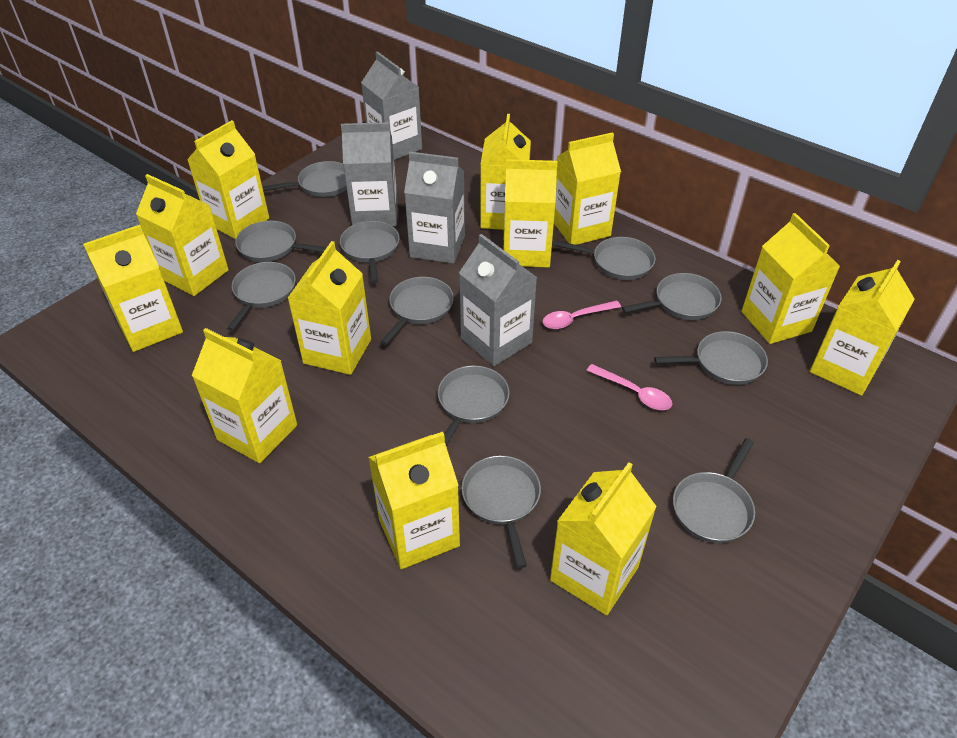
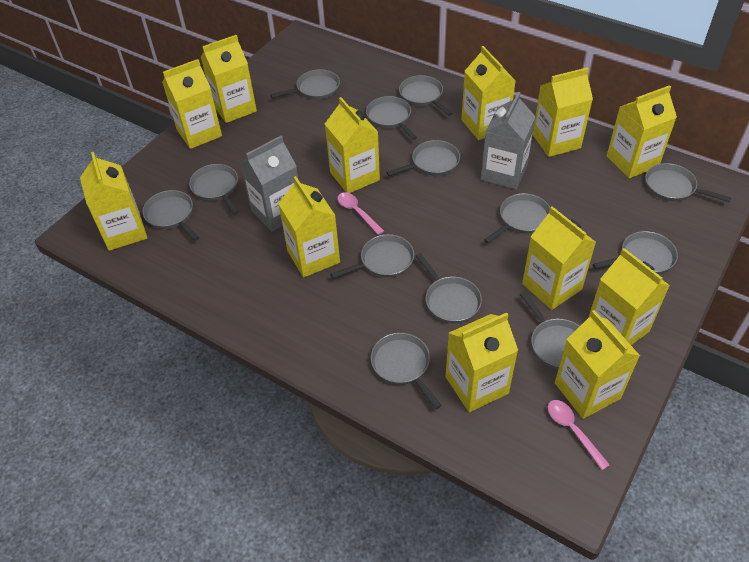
grey carton: [341,122,397,226] [361,52,422,160] [404,152,465,264] [459,234,537,366] = 4 -> [240,135,298,232] [481,92,536,189] = 2
grey pan: [227,262,296,331] [235,221,327,262] [262,161,347,197] [340,221,400,283] [380,277,454,345] [438,366,510,446] [461,455,541,568] [554,237,655,280] [622,273,722,320] [654,331,768,385] [673,438,755,543] = 11 -> [142,190,199,241] [189,164,239,215] [271,69,340,100] [330,234,414,278] [366,96,417,140] [371,333,442,409] [386,140,460,176] [399,75,453,116] [416,253,482,323] [484,193,550,243] [519,292,580,369] [593,231,678,274] [645,163,731,202] = 13

